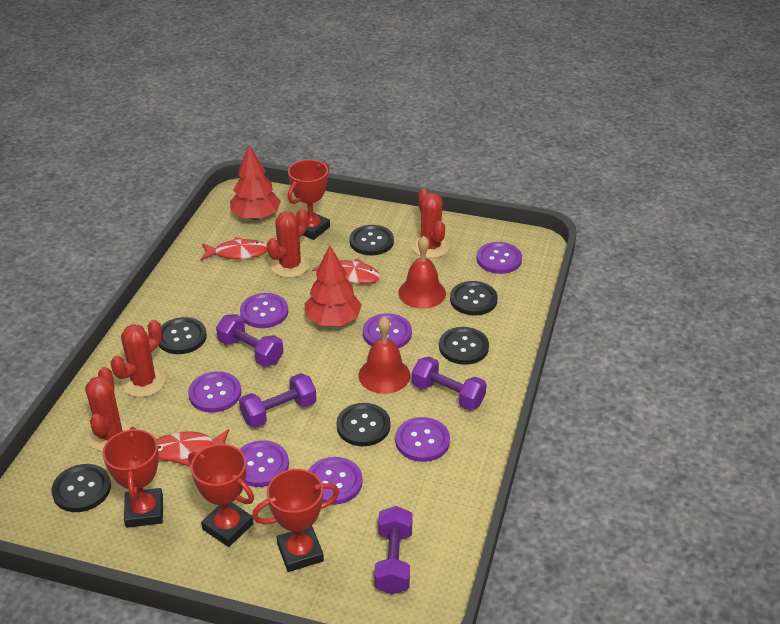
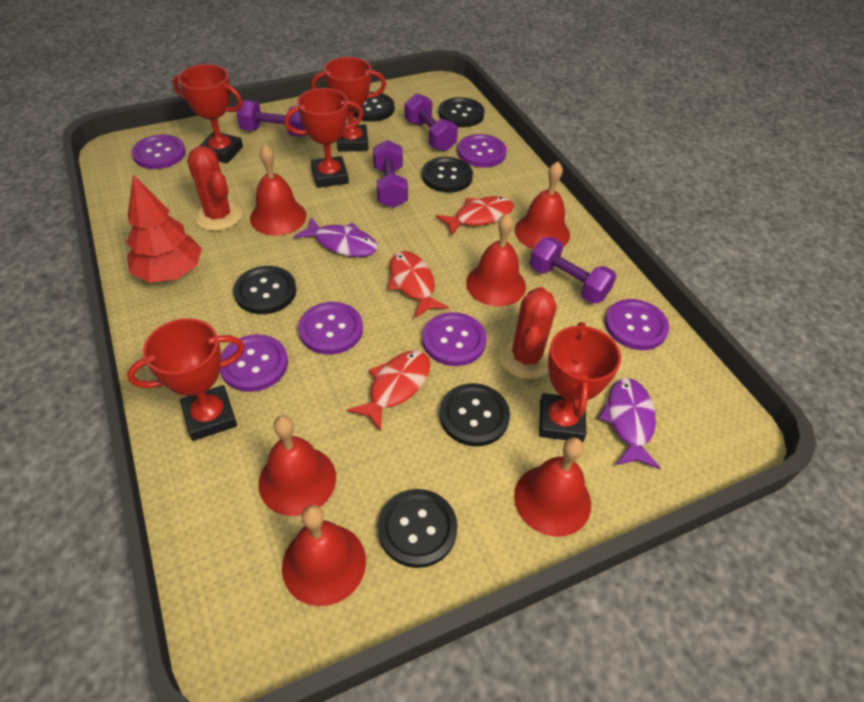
purple button: [188,371,241,413] [239,440,289,487] [240,293,288,328] [308,457,363,505] [363,313,412,348] [395,417,450,462] [476,242,522,274] = 7 -> [131,134,186,169] [220,334,288,392] [298,302,363,355] [422,312,486,366] [457,134,506,167] [605,299,669,350] = 6
purple fish: none = 0 -> [294,217,378,257] [599,378,660,469] = 2
red bell: [358,316,410,394] [398,236,446,309] = 2 -> [250,144,306,236] [258,416,336,516] [282,505,366,606] [466,213,526,307] [514,161,570,249] [514,437,591,537] = 6
red cactus: [85,367,133,452] [110,320,166,397] [267,209,310,278] [412,189,449,258] = 4 -> [187,146,242,231] [499,287,556,379] = 2
red tree: [230,145,281,220] [304,246,362,326] = 2 -> [127,175,202,282] = 1
red trophy: [102,427,163,528] [188,444,254,547] [252,469,339,572] [288,160,330,240] = 4 -> [127,318,245,441] [173,64,243,164] [284,88,363,188] [311,57,386,152] [539,322,621,442] = 5

